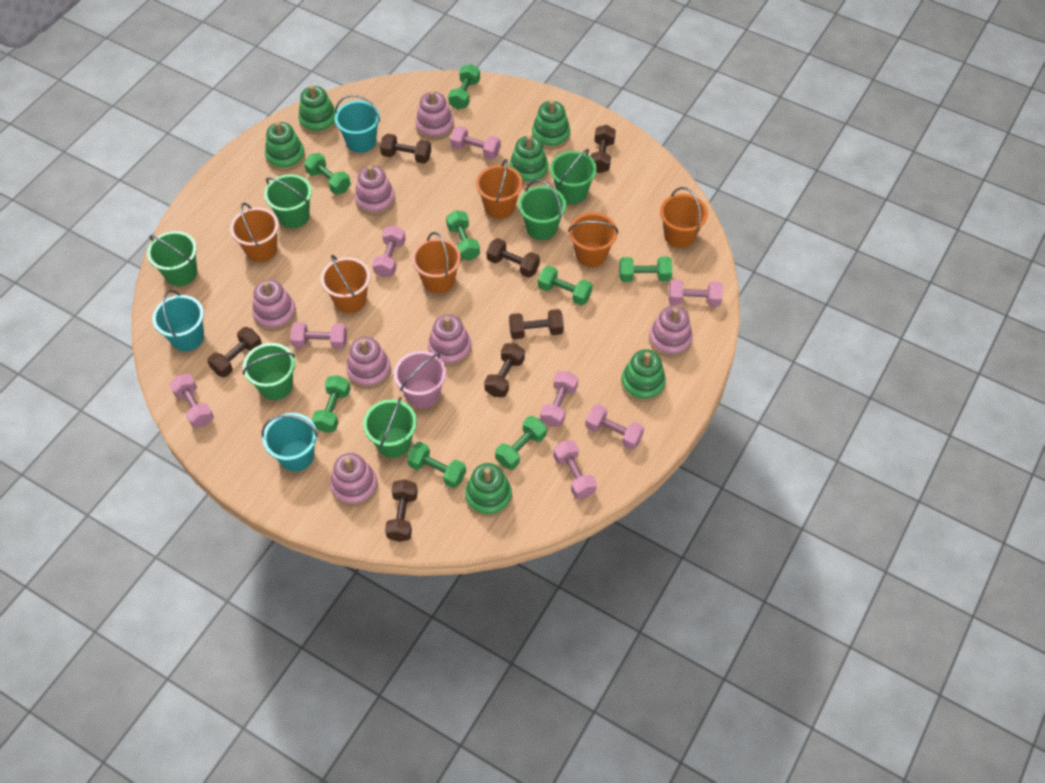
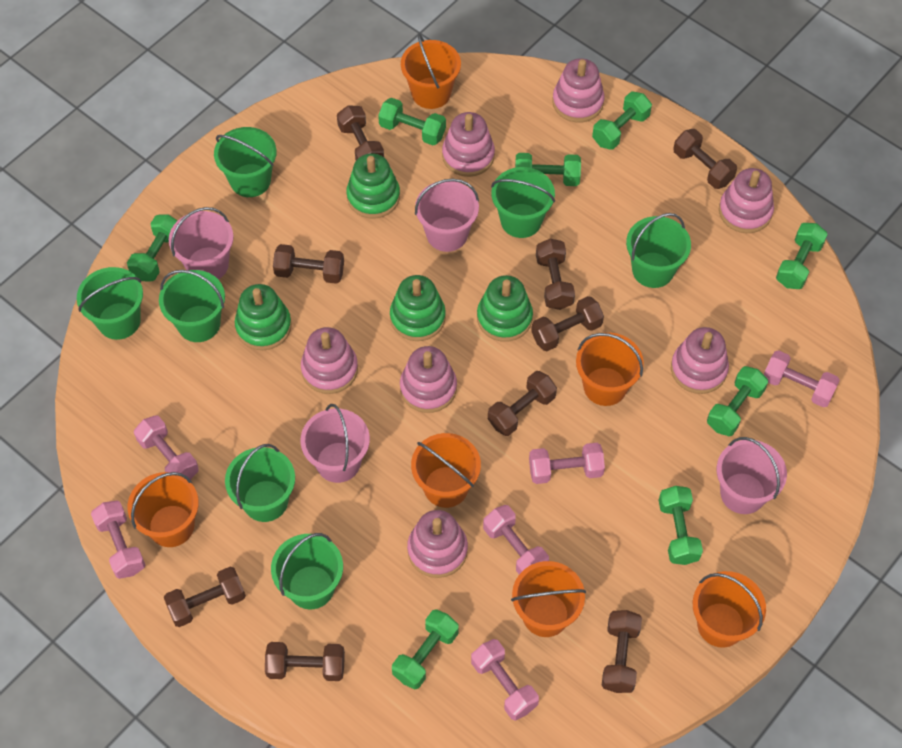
brown dumbbell: [207,327,262,377] [380,134,431,164] [385,479,418,542] [484,343,525,397] [486,238,540,278] [509,309,564,339] [591,125,616,173] = 7 -> [164,567,246,627] [265,642,345,681] [273,244,344,284] [337,105,384,160] [488,371,557,436] [531,296,604,351] [536,239,575,310] [602,610,642,693] [673,129,737,189] = 9
green bucket: [147,231,197,286] [243,343,295,400] [264,174,312,228] [363,397,417,458] [519,180,566,240] [550,149,597,204] = 6 -> [77,267,143,340] [159,270,225,342] [214,127,277,197] [225,444,295,522] [271,533,343,609] [491,167,555,238] [626,213,691,288] = 7
green stacking toy: [265,122,305,171] [298,85,336,135] [465,463,512,517] [509,135,549,185] [532,100,570,150] [621,349,666,402] = 6 -> [235,284,292,350] [346,153,400,219] [390,275,446,341] [477,275,533,342] = 4
pink bucket: [394,351,446,408] = 1 -> [169,207,234,279] [300,404,370,483] [415,179,479,252] [717,437,787,514] = 4
pink dumbbell: [169,374,214,428] [290,322,347,349] [372,225,406,277] [450,126,501,160] [540,371,578,427] [553,440,597,499] [585,404,644,450] [668,279,723,307] = 8 -> [91,501,145,579] [134,415,199,480] [471,639,539,721] [483,505,549,574] [529,443,605,484] [764,350,840,407] = 6
turquoise bucket: [152,290,204,351] [262,413,318,472] [335,95,380,153] = 3 -> none = 0

